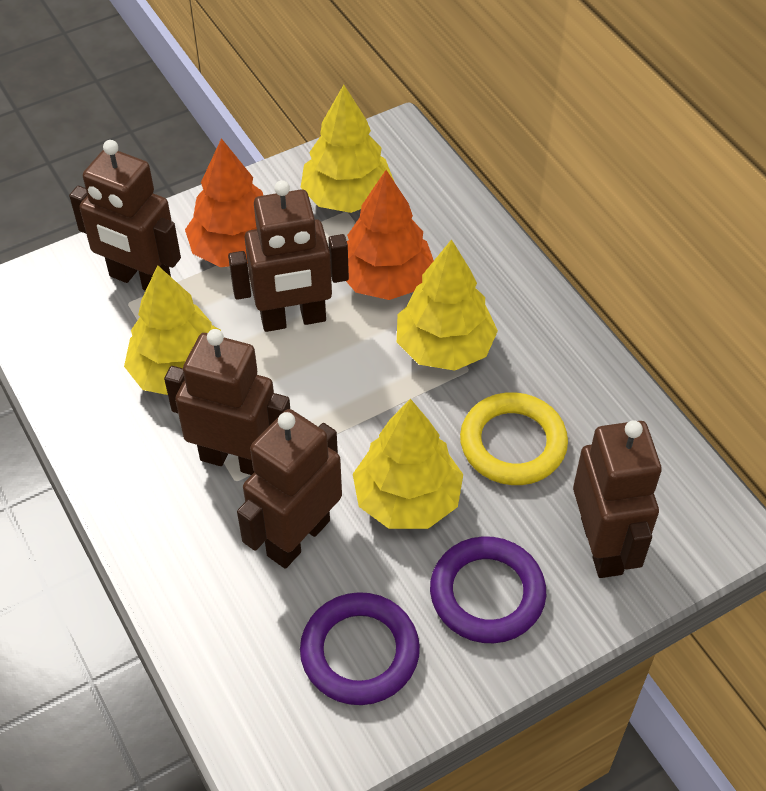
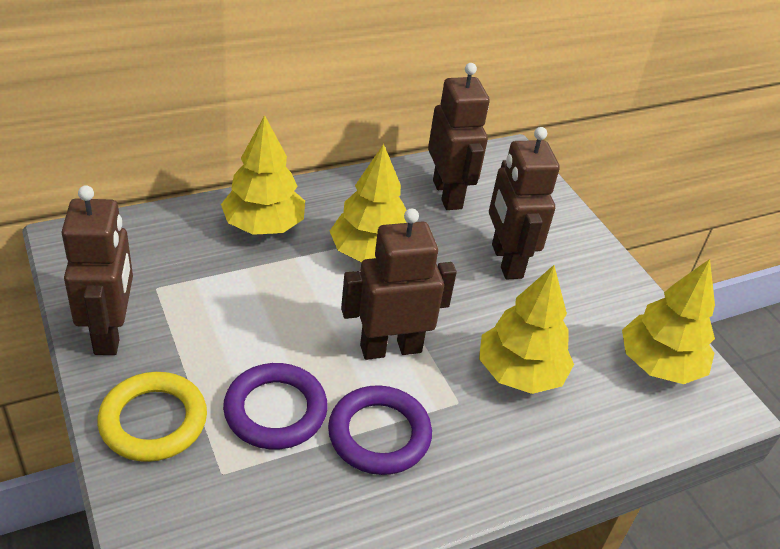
brown robot: [69,140,181,291] [164,329,290,475] [228,180,349,332] [237,409,342,569] [573,420,662,578] = 5 -> [62,185,133,355] [341,208,457,360] [428,63,490,210] [489,127,560,279] = 4
orange tree: [185,138,263,267] [346,170,434,300] = 2 -> none = 0

